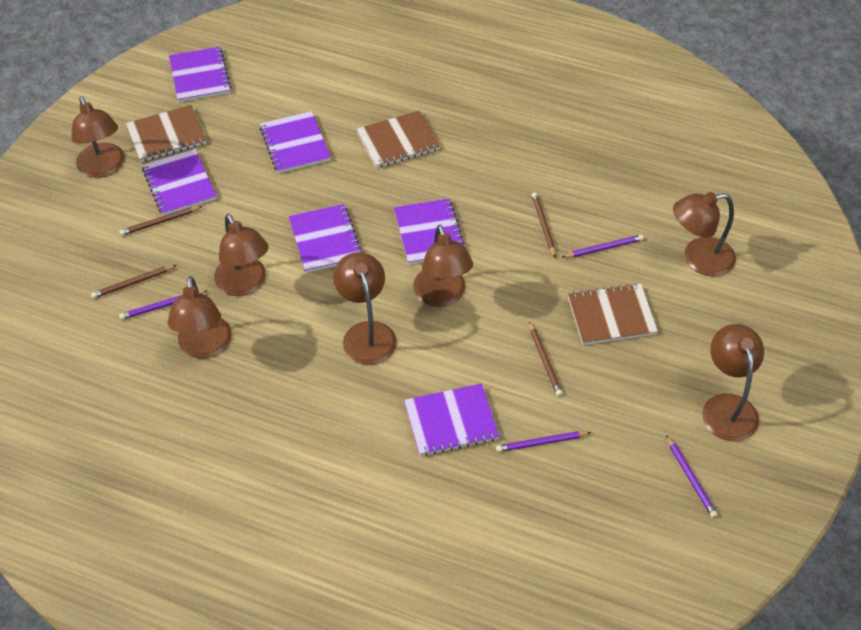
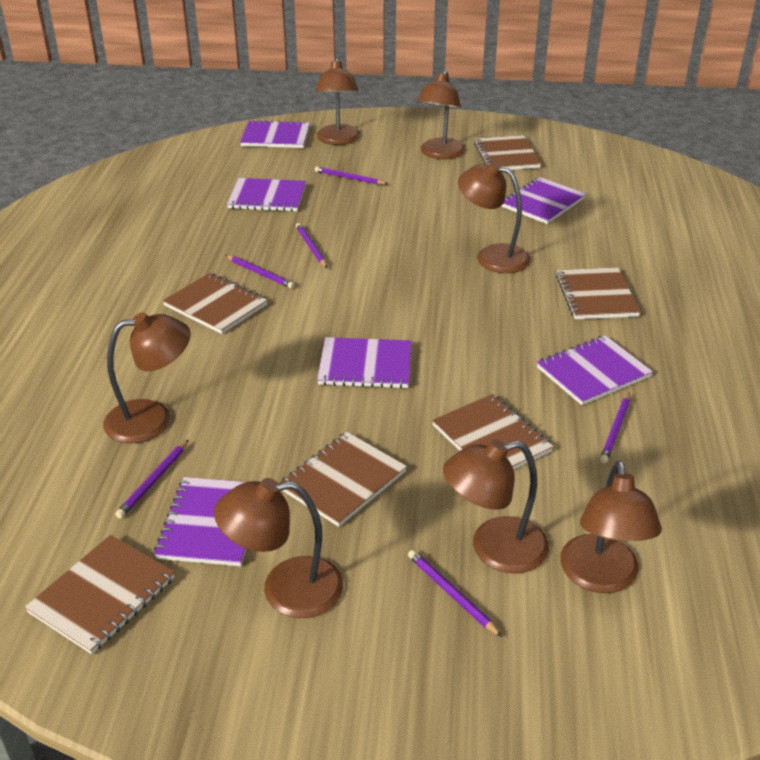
brown notebook: [126,105,207,162] [356,111,440,168] [568,283,658,345] = 3 -> [25,535,175,654] [162,273,268,334] [278,432,407,527] [432,394,553,470] [474,135,541,170] [556,267,640,319] = 6
brown pencil: [91,265,177,299] [119,206,202,236] [529,321,563,396] [532,192,556,257] = 4 -> none = 0
purple pencil: [119,290,208,320] [496,431,591,452] [562,235,643,258] [666,435,717,518] = 4 -> [115,439,189,519] [225,255,295,289] [296,223,327,268] [315,166,388,185] [408,550,502,637] [600,392,630,464] = 6

